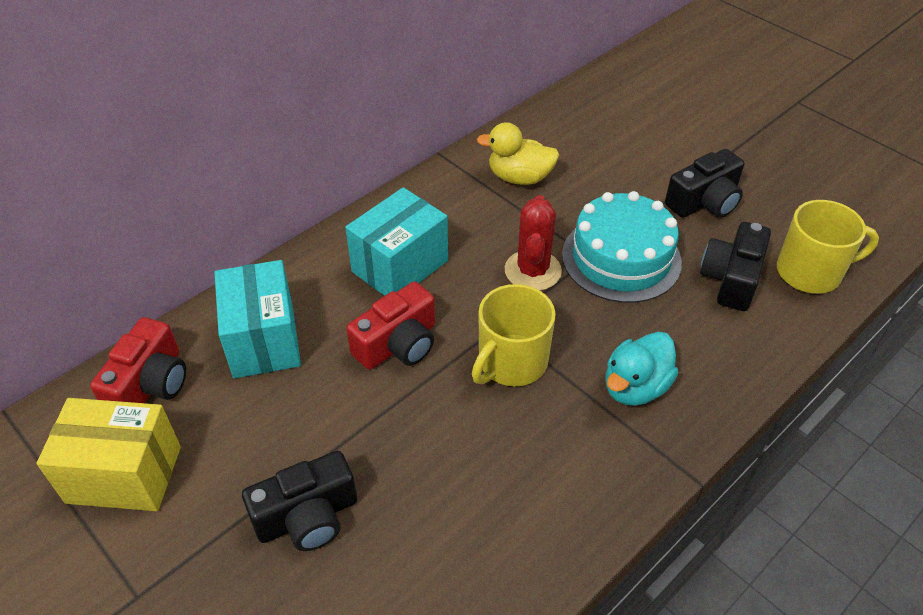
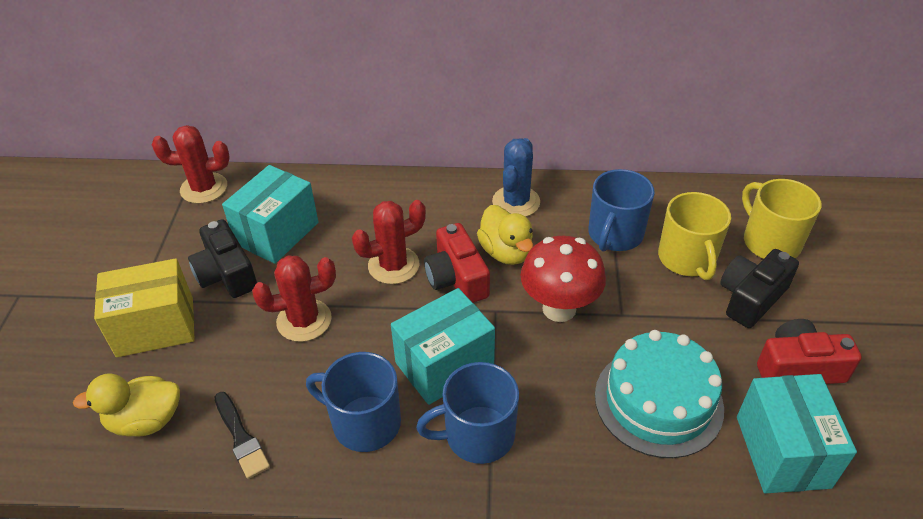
black brush: none = 0 -> [214,392,270,479] = 1
black camera: [242,451,357,551] [665,149,744,218] [700,222,771,311] = 3 -> [188,219,257,298] [720,249,799,328] = 2
blue cactus: none = 0 -> [492,138,540,217] = 1
blue mug: none = 0 -> [306,352,401,452] [416,362,519,464] [588,169,654,252] = 3
red cactus: [505,195,562,291] = 1 -> [152,125,230,204] [252,255,336,342] [352,200,426,284] = 3
red mushroom: none = 0 -> [520,236,606,322] = 1
turquoise box: [214,260,301,378] [345,187,448,296] = 2 -> [222,165,318,264] [391,288,495,405] [737,374,857,494] = 3
turquoise duck: [605,332,679,406] = 1 -> none = 0
yellow duck: [477,122,559,185] = 1 -> [73,373,180,437] [477,205,534,265] = 2

